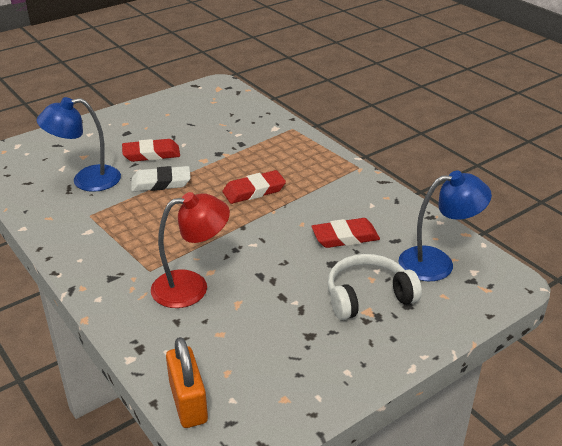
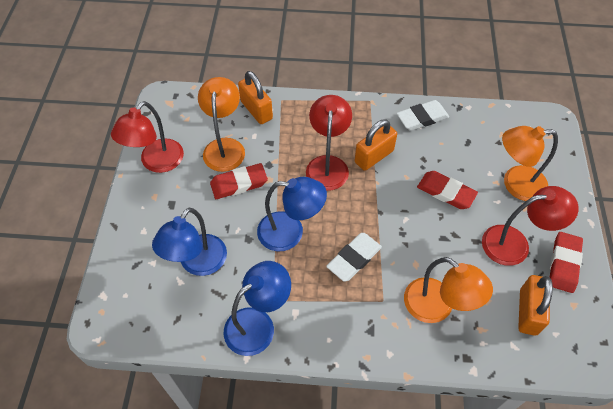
blue lamp: [36,97,121,192] [398,171,492,281] = 2 -> [152,208,227,276] [224,261,291,356] [257,177,327,251] = 3
orange lamp: none = 0 -> [198,77,245,172] [404,257,493,323] [502,126,558,201] = 3
orange padlock: [166,337,208,428] = 1 -> [238,71,273,124] [355,119,397,171] [518,275,553,336] = 3
red lamp: [151,192,230,308] = 1 -> [111,101,184,173] [306,95,352,191] [482,186,579,266] = 3
white eraser: [131,166,191,192] = 1 -> [326,233,382,282] [397,100,449,131] = 2
white headphones: [328,254,422,320] = 1 -> none = 0

